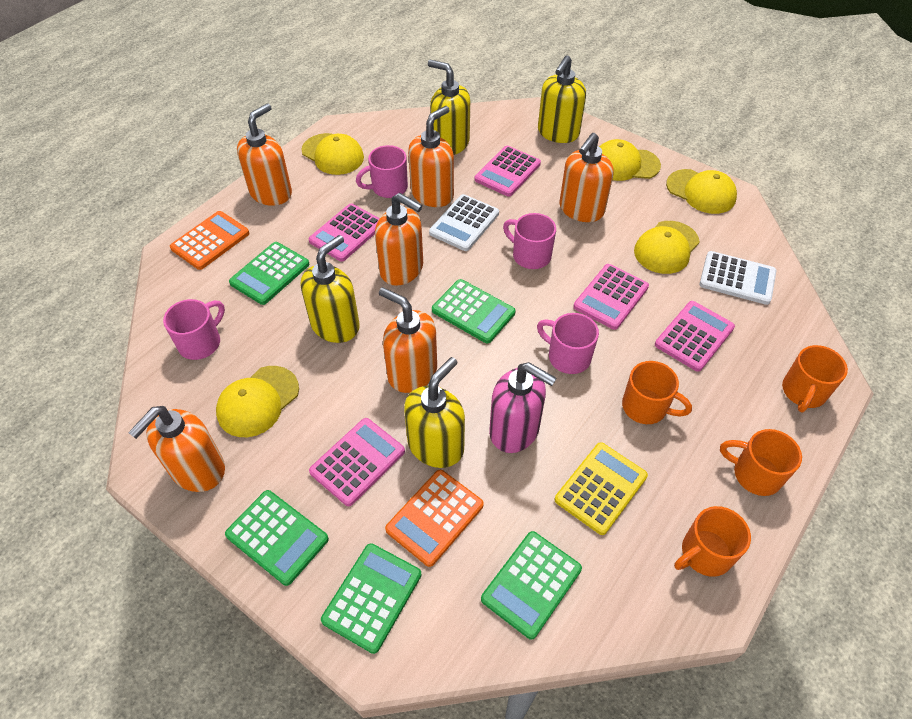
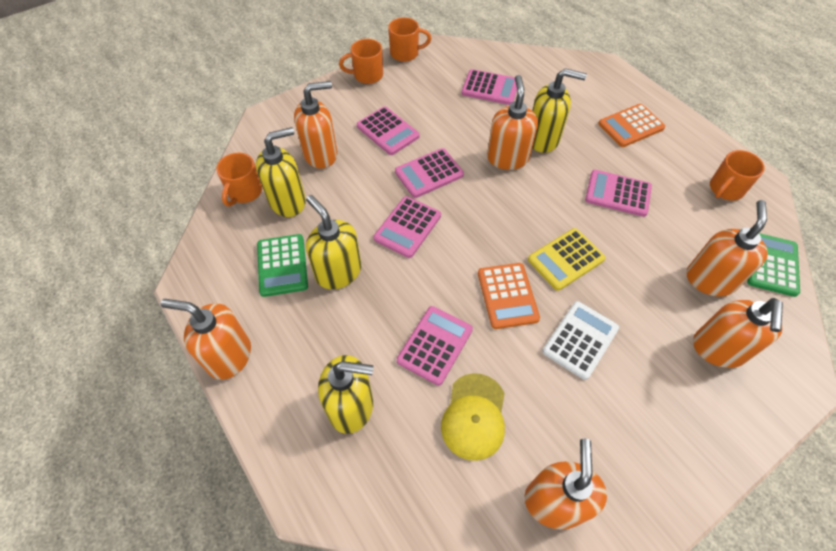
green calculator: [225,490,329,586] [229,242,309,305] [321,543,421,654] [432,279,516,343] [481,531,582,640] = 5 -> [257,234,308,297] [747,233,800,297] = 2
pink calculator: [309,204,380,261] [309,418,405,506] [475,146,541,197] [573,264,649,330] [655,301,735,372] = 5 -> [357,106,420,155] [373,196,441,258] [395,148,464,198] [397,306,473,386] [461,69,517,105] [585,170,652,217] = 6
pink mug: [163,299,225,360] [356,145,408,198] [503,213,556,269] [537,313,599,374] = 4 -> none = 0
pink soap dispenser: [489,362,557,453] = 1 -> none = 0
white calculator: [429,194,499,251] [700,251,776,305] = 2 -> [542,301,619,380] = 1
yellow cap: [216,366,299,437] [301,133,364,175] [599,139,661,181] [634,221,700,274] [666,169,737,214] = 5 -> [441,373,505,461] = 1

